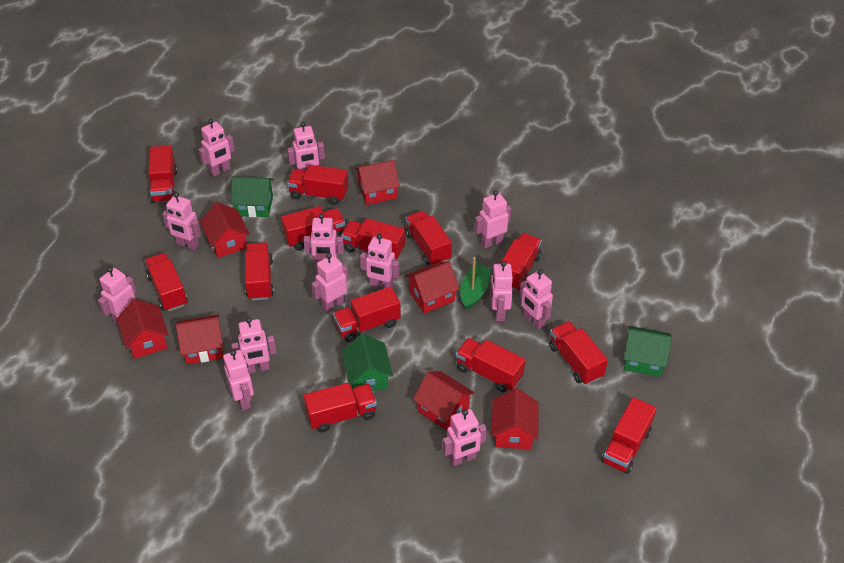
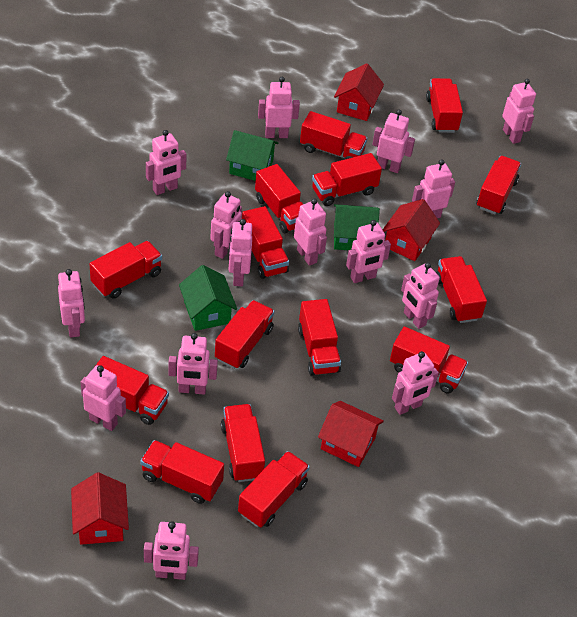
green boat: [460,257,491,310] = 1 -> none = 0
pink robot: [98,267,137,326] [163,192,201,250] [199,119,235,177] [223,350,254,410] [231,317,277,373] [287,122,325,170] [303,213,344,268] [312,253,349,312] [360,234,400,289] [443,409,487,466] [475,190,511,248] [490,261,513,321] [519,269,553,330] = 13 -> [58,269,85,338] [81,365,126,431] [144,521,199,580] [146,130,187,195] [168,333,218,395] [210,191,242,259] [228,219,252,286] [258,77,300,138] [294,198,327,266] [346,220,391,283] [372,109,415,173] [392,351,439,415] [401,262,440,329] [412,159,455,218] [502,79,536,144] = 15
red house: [117,299,169,359] [176,315,223,364] [200,202,250,258] [355,160,400,205] [405,262,460,314] [413,371,475,430] [491,388,539,450] = 7 -> [71,472,129,545] [318,401,384,467] [334,63,384,121] [383,199,440,261] = 4
red truck: [145,253,188,312] [148,145,178,203] [245,242,274,301] [281,206,345,250] [287,165,348,205] [304,383,377,432] [333,287,401,342] [341,218,405,260] [405,210,452,265] [456,338,525,392] [500,233,542,290] [549,321,608,385] [601,397,656,474] = 13 -> [90,241,162,299] [96,356,169,425] [140,440,224,504] [215,300,274,369] [221,404,265,482] [238,451,310,527] [242,206,289,279] [255,164,303,233] [298,299,341,376] [300,111,368,160] [312,153,382,206] [390,327,468,393] [426,78,463,133] [436,256,487,323] [476,156,521,214] = 15

